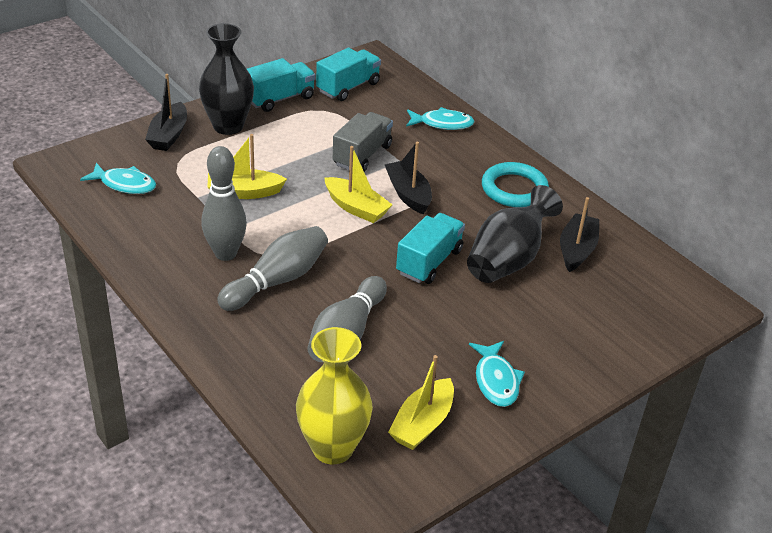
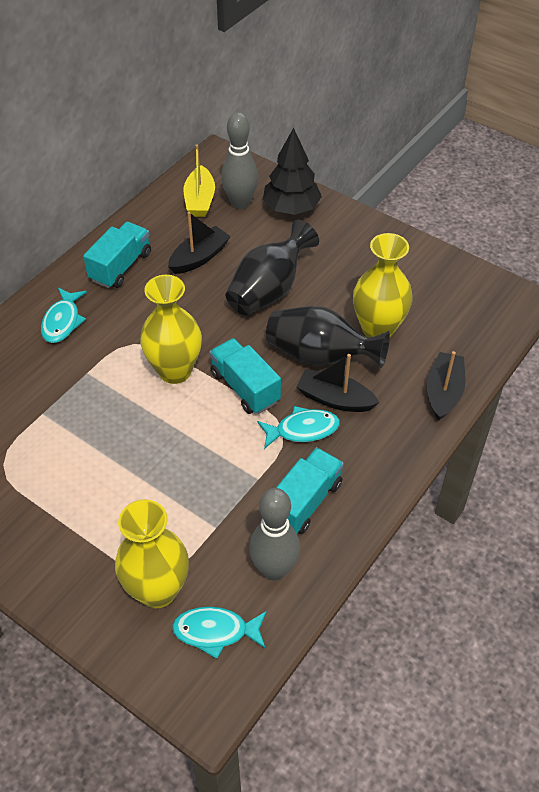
black tree: none = 0 -> [263,128,322,215] = 1
grey bowling pin: [201,146,247,261] [217,226,328,311] [308,276,387,362] = 3 -> [221,112,258,209] [249,488,300,580] = 2
grey truck: [333,112,393,172] = 1 -> none = 0
turquoise ring: [482,162,549,207] = 1 -> none = 0
yellow boat: [207,134,287,199] [324,146,392,223] [388,355,454,450] = 3 -> [184,144,215,217] = 1
yellow vase: [296,327,373,464] = 1 -> [115,499,189,608] [140,275,202,384] [353,233,413,338] = 3

